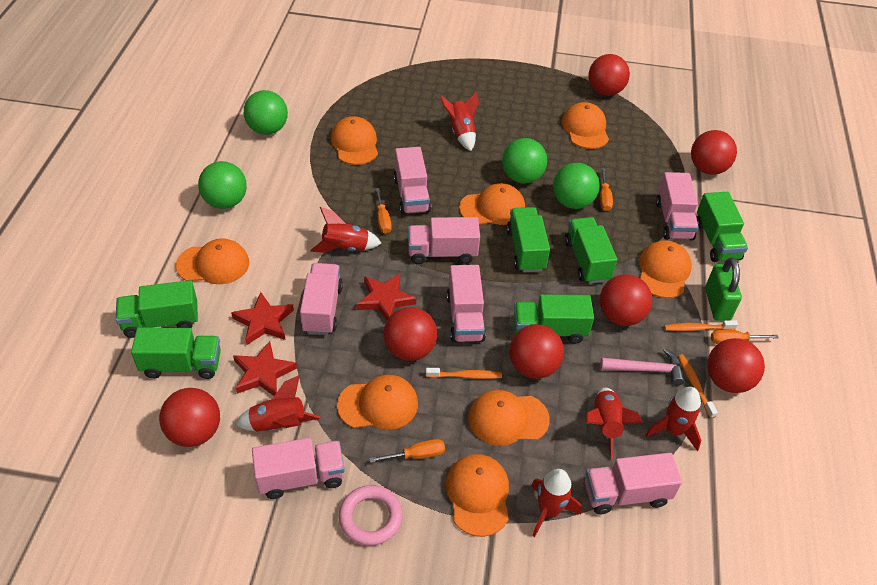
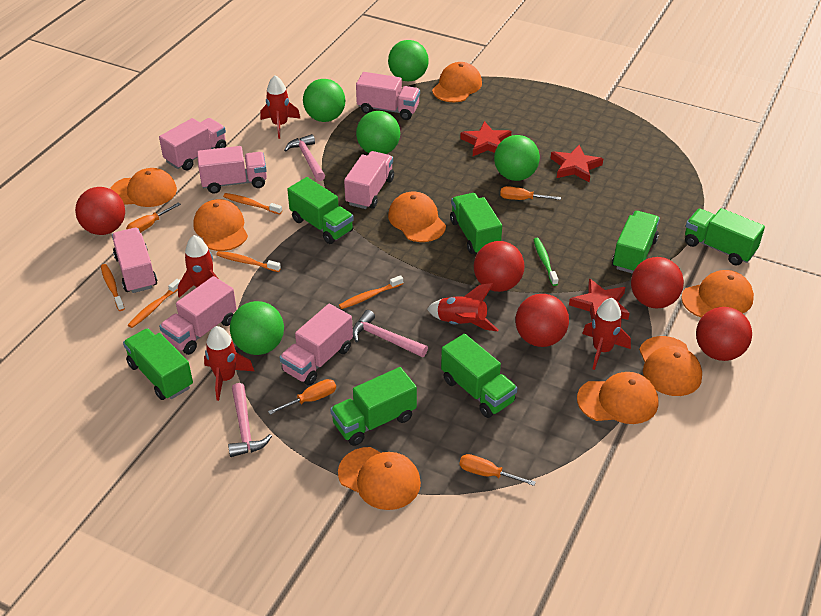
green ball: [198,161,247,209] [244,90,288,135] [502,138,547,184] [553,163,600,209] = 4 -> [230,301,284,355] [303,79,346,122] [356,111,400,154] [388,40,429,81] [494,135,540,181] = 5
green padlock: [705,257,742,321] = 1 -> none = 0
green toothbrush: none = 0 -> [533,238,559,286] = 1
green truck: [116,280,198,338] [131,327,221,379] [507,207,550,272] [514,294,594,344] [565,217,617,284] [696,192,748,262] = 6 -> [123,328,193,400] [287,177,354,244] [330,367,417,446] [441,334,518,418] [450,193,502,254] [612,211,660,274] [685,208,765,265] = 7
orange toothbrush: [426,368,502,379] [664,320,738,331] [678,354,718,418] = 3 -> [101,264,125,311] [128,279,181,328] [216,251,281,272] [223,193,282,214] [339,275,403,309] = 5
pink hammer: [600,349,684,385] = 1 -> [228,383,272,457] [284,134,325,181] [353,310,428,357] = 3
pink ring: [339,485,403,546] = 1 -> none = 0
red ball: [159,388,220,447] [384,307,437,361] [509,324,564,379] [588,54,630,96] [600,274,652,326] [691,130,737,175] [707,338,765,393] = 7 -> [75,187,125,235] [474,241,524,292] [515,294,569,347] [631,257,684,308] [696,307,752,361] = 5
red rocket: [235,375,320,432] [310,207,381,253] [440,92,479,151] [531,469,582,537] [586,388,643,460] [645,387,701,451] = 6 -> [178,235,218,298] [204,326,254,401] [260,75,301,139] [427,283,499,331] [582,298,631,370] = 5

